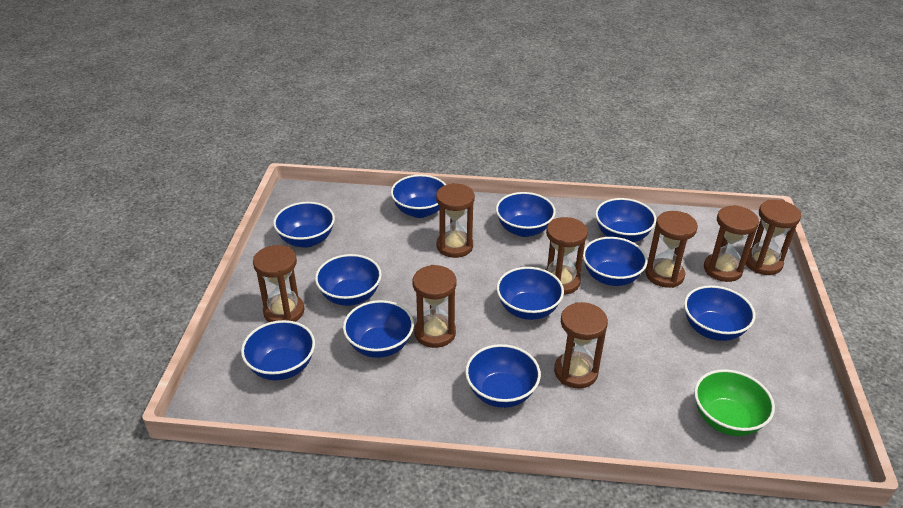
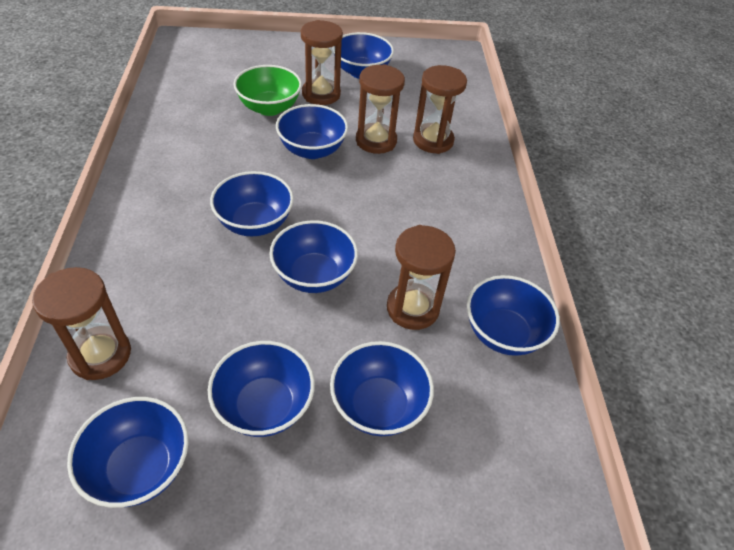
blue bowl: [241,320,315,380] [273,202,335,248] [315,254,382,306] [343,300,414,358] [391,175,446,218] [465,344,541,408] [496,192,556,237] [497,267,564,320] [583,237,648,286] [595,198,656,242] [684,285,755,341] = 11 -> [67,397,189,508] [208,341,315,437] [210,171,294,236] [269,220,358,293] [276,104,348,159] [330,341,434,436] [334,32,394,79] [467,275,560,356] = 8
brown hourglass: [253,245,304,322] [413,265,456,348] [436,183,475,258] [545,217,588,295] [554,302,608,389] [645,211,698,288] [704,205,759,282] [745,200,801,275] = 8 -> [32,267,131,380] [301,20,343,105] [356,64,405,154] [387,225,456,330] [413,65,467,154] = 5

